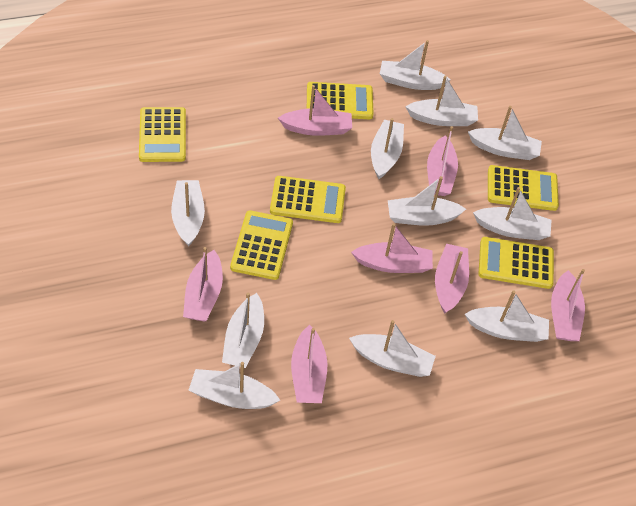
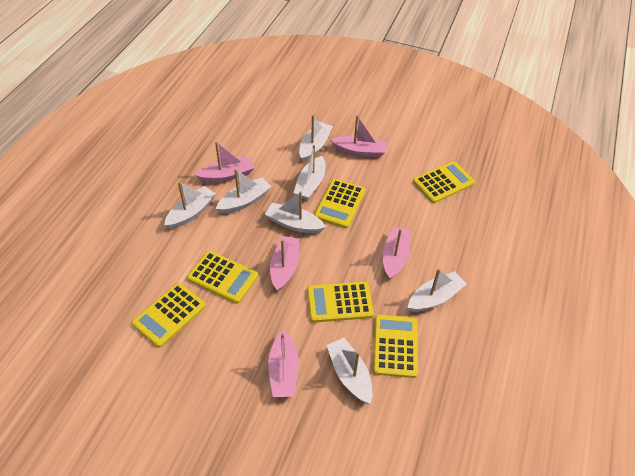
pink boat: [183,247,223,321] [278,85,352,136] [291,325,328,403] [351,223,433,273] [427,126,458,196] [435,244,469,314] [551,269,585,341] = 7 -> [195,141,254,182] [268,329,299,397] [270,236,300,292] [331,115,387,157] [382,226,410,280] = 5
white boat: [171,180,205,246] [189,362,280,409] [222,293,264,368] [349,320,436,377] [371,118,404,179] [380,40,450,90] [388,176,466,226] [405,76,478,126] [465,290,549,342] [468,106,542,160] [473,187,552,240] = 11 -> [164,182,216,229] [216,169,271,214] [265,191,326,233] [294,145,325,200] [299,115,333,162] [327,338,373,404] [407,268,466,312] = 7

